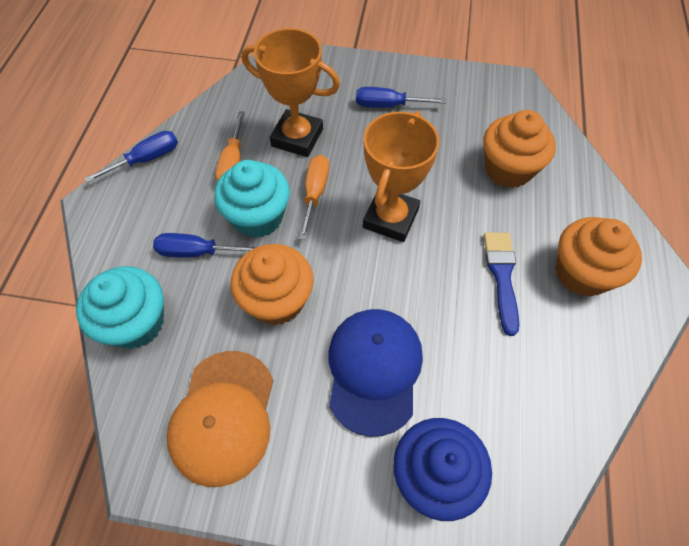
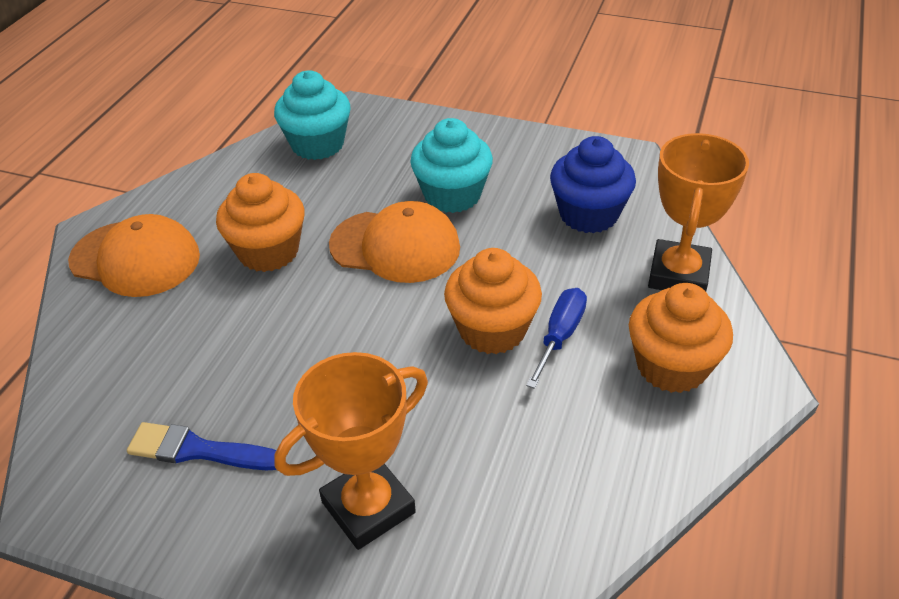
blue cap: [328,309,423,437] = 1 -> none = 0
blue screwdriver: [85,131,178,183] [153,233,259,258] [356,87,446,108] = 3 -> [526,288,587,389] = 1
orange cap: [166,351,274,487] = 1 -> [68,214,200,297] [329,201,460,283] = 2
orange screwdriver: [216,111,245,182] [299,155,329,240] = 2 -> none = 0

